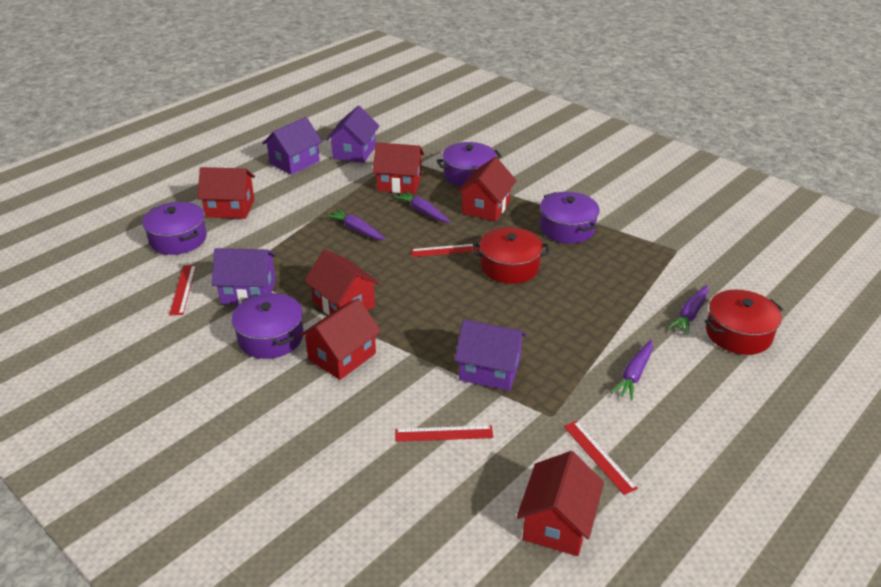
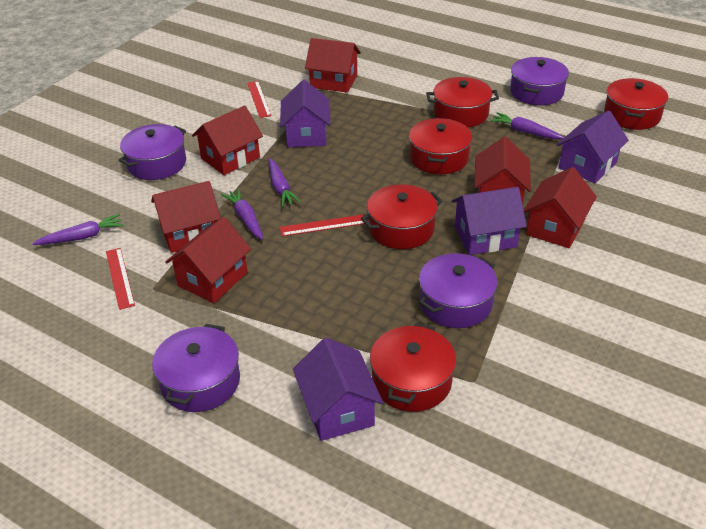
red pot: [473,227,550,284] [704,290,783,355] = 2 -> [361,184,443,249] [370,323,456,412] [409,118,472,174] [426,77,499,127] [604,78,668,130] = 5
red ruler: [169,265,196,315] [395,425,493,442] [411,243,481,257] [564,421,638,495] = 4 -> [106,248,135,310] [247,81,271,118] [280,215,365,236] = 3

